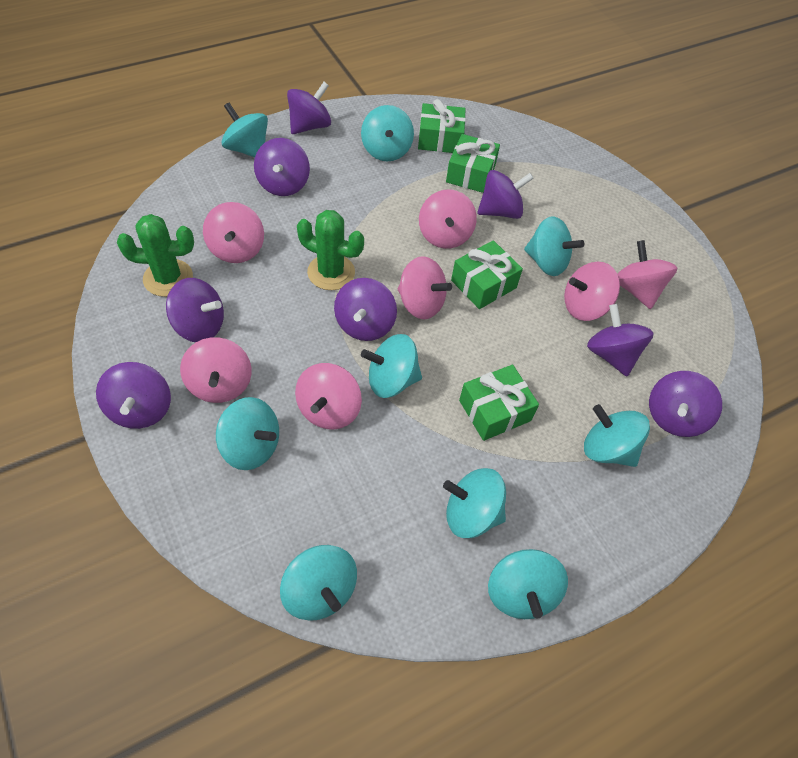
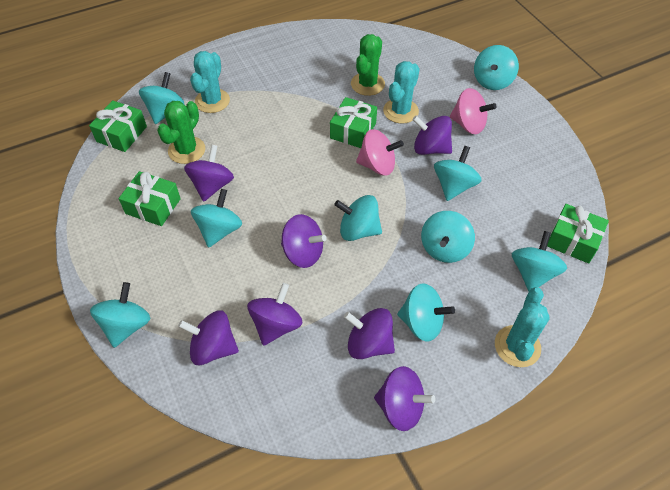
pink spinning top: [180,337,252,403] [203,202,264,263] [295,363,362,430] [398,256,452,319] [419,189,477,249] [564,262,620,321] [617,240,677,309] = 7 -> [356,129,404,176] [450,88,497,134] = 2
purple spinning top: [96,362,171,429] [166,278,224,342] [254,138,310,196] [287,82,331,134] [334,278,397,341] [477,170,534,219] [587,304,654,376] [649,371,722,437] = 8 -> [178,310,239,365] [184,145,234,202] [247,283,302,346] [281,214,327,268] [344,308,395,359] [374,366,436,431] [412,116,452,155] = 7
turquoise cactus: none = 0 -> [190,51,230,113] [383,61,420,124] [495,287,550,367] = 3

